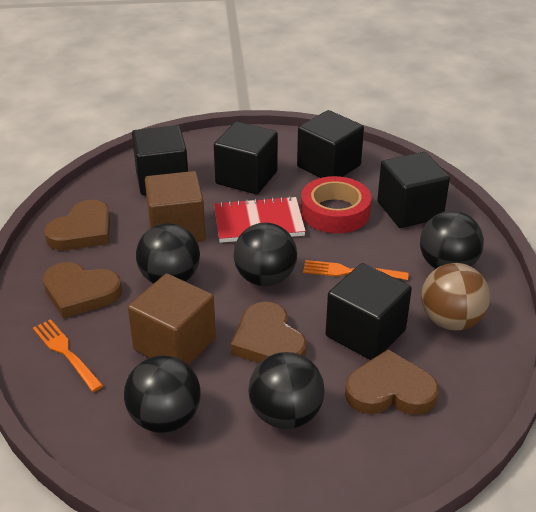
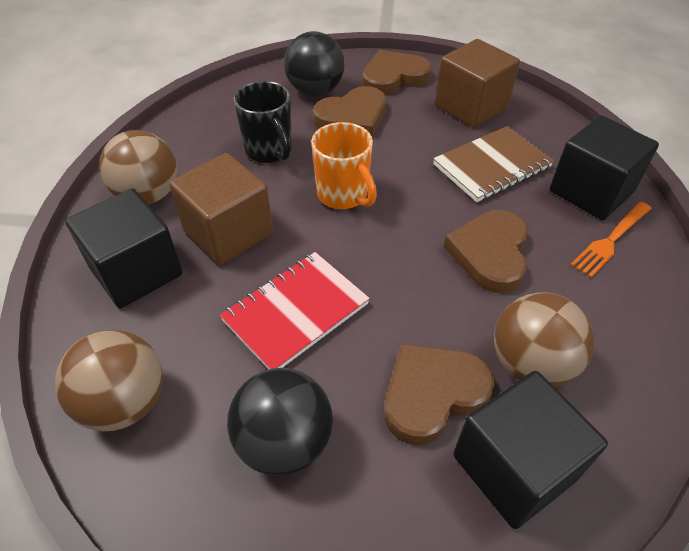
black ball: [124,355,201,433] [136,223,200,284] [233,223,297,286] [248,352,325,429] [420,211,484,269] = 5 -> [227,368,333,476] [284,31,345,96] = 2
black cube: [132,125,188,195] [214,122,278,194] [297,110,364,178] [326,263,412,360] [377,152,450,228] = 5 -> [65,188,183,308] [453,371,608,529] [550,115,659,220] = 3
black mug: none = 0 -> [233,81,292,163] = 1
brown ball: [421,263,490,331] = 1 -> [55,330,163,431] [99,130,177,204] [494,292,594,387] = 3
brown notebook: none = 0 -> [433,126,554,202] = 1
orange fork: [33,319,104,392] [303,260,409,280] = 2 -> [571,202,652,278] = 1
orange mug: none = 0 -> [311,122,377,209] = 1
red tape: [301,176,371,233] = 1 -> none = 0

